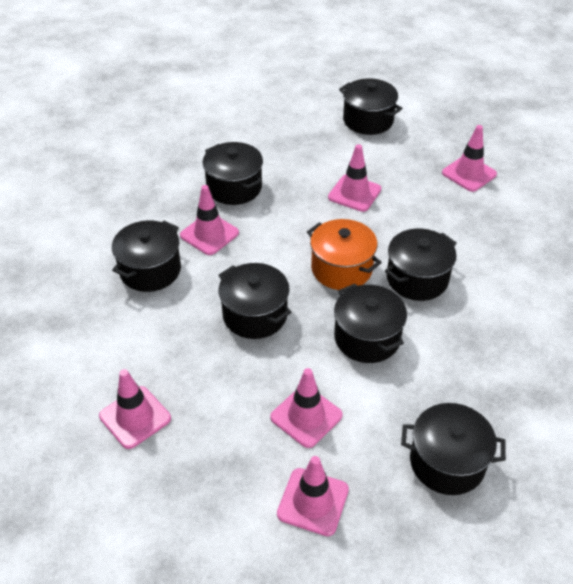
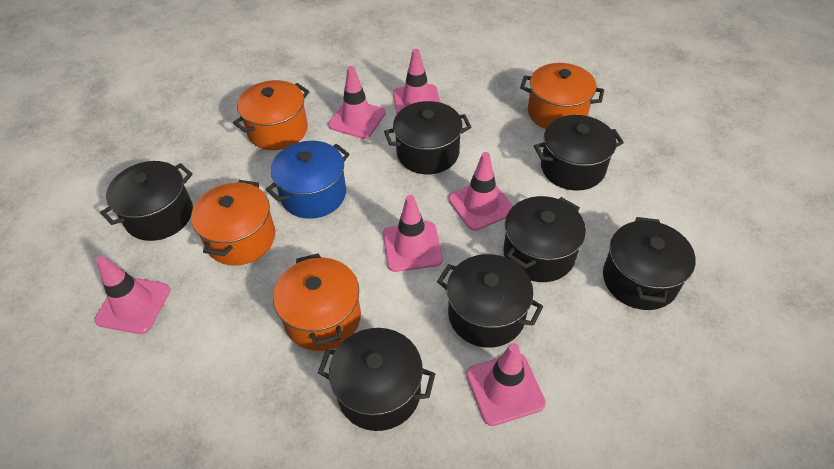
blue pot: none = 0 -> [266,141,350,219] = 1
orange pot: [307,219,382,290] = 1 -> [191,180,275,266] [233,80,309,150] [273,253,361,351] [520,63,604,129] = 4

